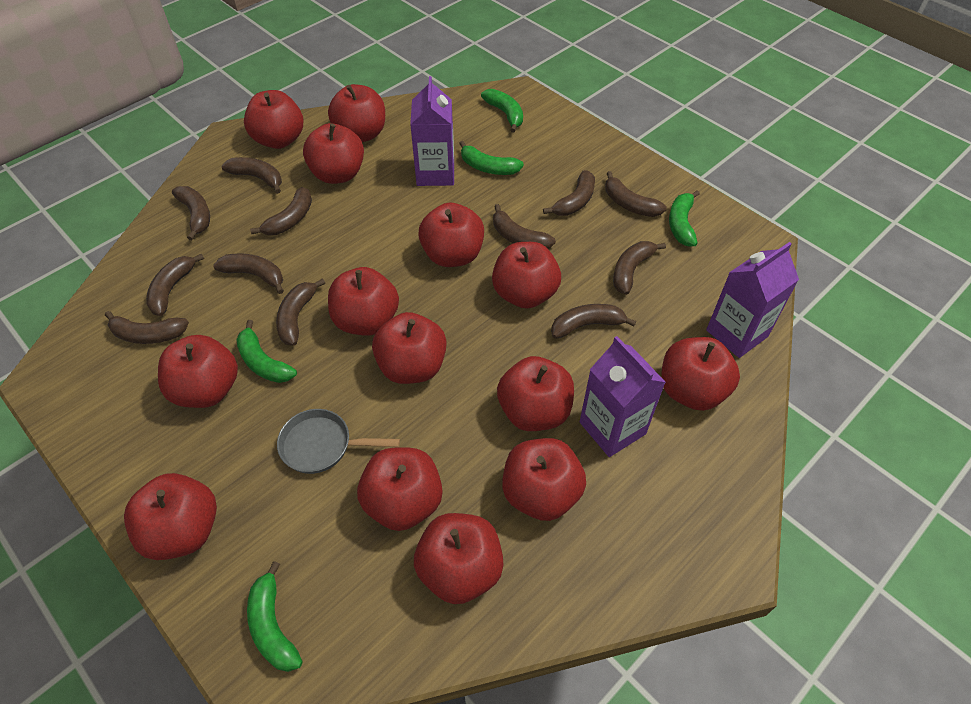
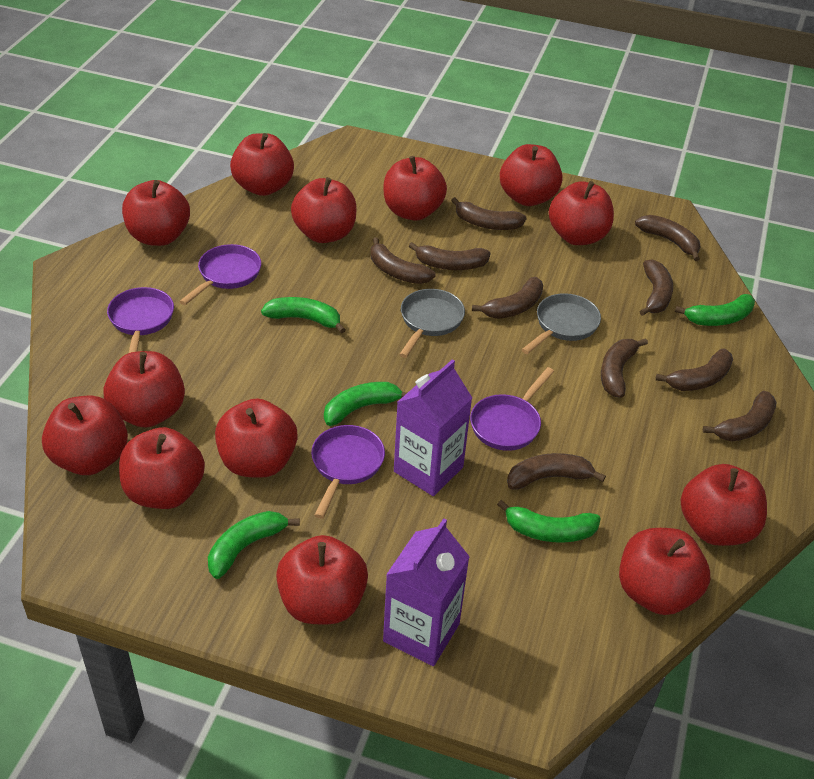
brown banana: [105,311,189,344] [146,254,204,316] [172,186,210,240] [213,254,284,294] [221,157,282,194] [250,187,312,235] [276,278,325,346] [493,204,556,249] [543,170,595,216] [551,304,636,339] [605,171,667,217] [613,241,666,295] = 12 -> [371,237,436,284] [409,242,491,270] [451,197,527,230] [472,277,543,319] [507,453,606,490] [601,338,648,398] [635,215,701,261] [639,259,673,316] [655,349,733,391] [703,391,777,441] = 10
grey pan: [277,409,400,474] = 1 -> [399,289,465,358] [521,293,601,354] = 2
purple carton: [410,76,454,186] [580,336,666,457] [706,242,799,358] = 3 -> [383,518,470,666] [394,360,472,496] = 2
purple pan: none = 0 -> [107,287,174,353] [179,244,261,305] [311,425,385,519] [470,367,554,451] = 4
red apple: [124,473,217,560] [158,335,238,408] [244,90,304,149] [303,123,364,184] [328,84,385,142] [328,267,399,336] [357,447,442,531] [372,312,447,384] [414,513,504,604] [418,203,484,267] [492,242,561,309] [497,356,574,431] [502,438,586,521] [661,337,740,411] = 14 -> [42,396,128,475] [103,351,185,428] [119,427,205,509] [122,180,190,246] [215,398,298,478] [230,133,294,196] [276,535,368,624] [291,177,356,243] [384,156,447,220] [500,144,563,206] [549,181,614,245] [619,528,710,615] [681,464,767,546] = 13

